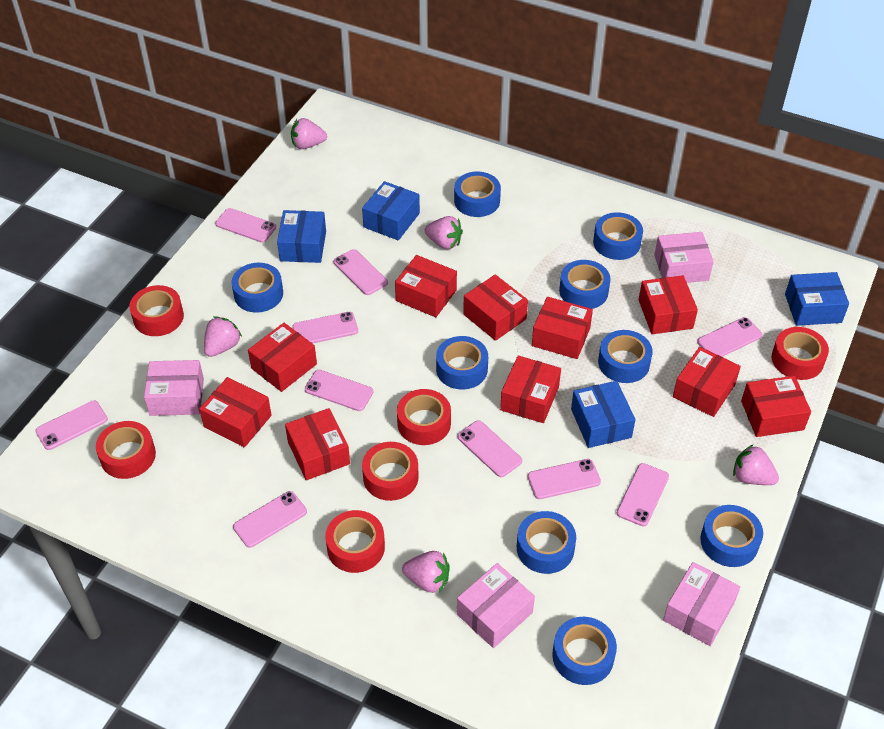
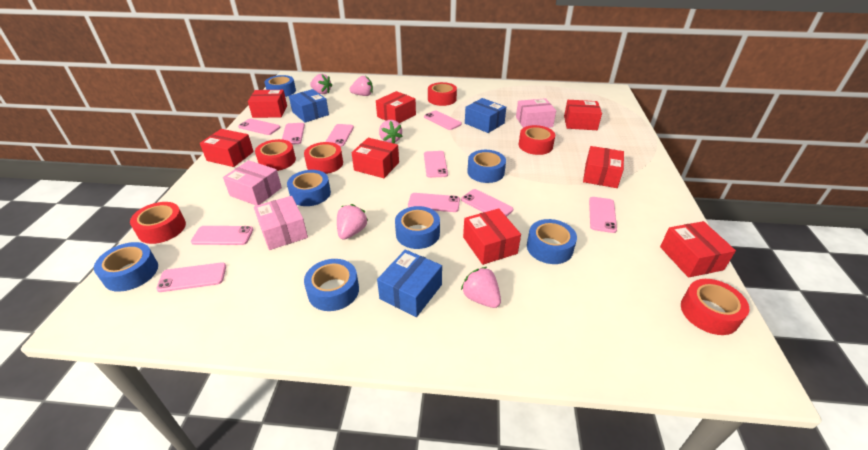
blue box: [277,210,326,263] [362,181,420,241] [571,381,636,448] [785,272,849,326] = 4 -> [289,89,329,123] [377,249,442,317] [465,98,506,133] = 3
blue tape: [231,263,283,313] [436,336,488,389] [454,172,501,217] [517,511,576,574] [552,617,617,685] [559,260,611,309] [593,212,643,260] [598,330,653,383] [700,505,763,567] = 9 -> [94,242,158,292] [264,75,296,97] [287,170,331,206] [304,259,359,311] [395,206,440,249] [468,150,506,183] [527,219,577,264] = 7
pink box: [144,360,204,416] [457,563,535,648] [654,232,714,283] [663,562,740,646] = 4 -> [223,160,282,206] [254,196,308,250] [516,98,556,128] = 3
red box: [199,377,272,448] [248,323,317,392] [285,408,350,480] [395,255,457,317] [463,274,528,341] [500,355,561,423] [532,297,593,359] [639,275,698,334] [673,347,741,417] [741,376,811,437] = 10 -> [200,129,254,167] [248,90,287,118] [352,138,399,178] [376,91,416,123] [463,208,521,265] [564,100,602,130] [583,146,624,188] [660,221,736,278] = 8

